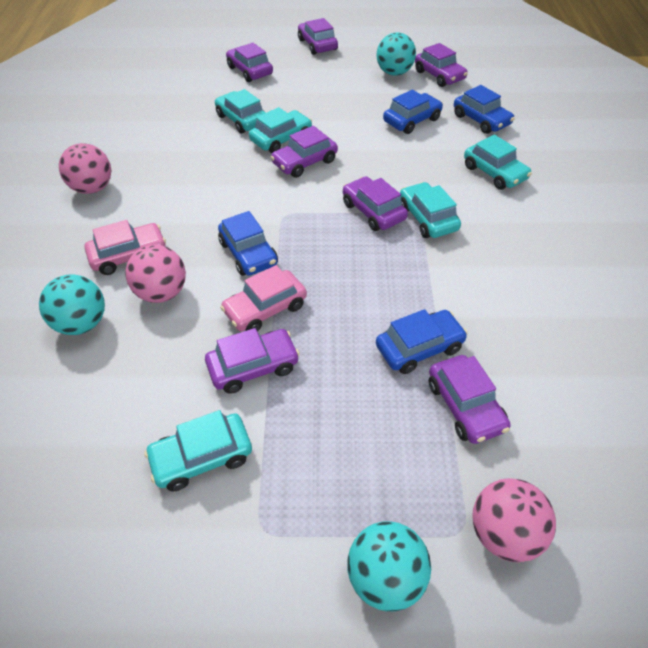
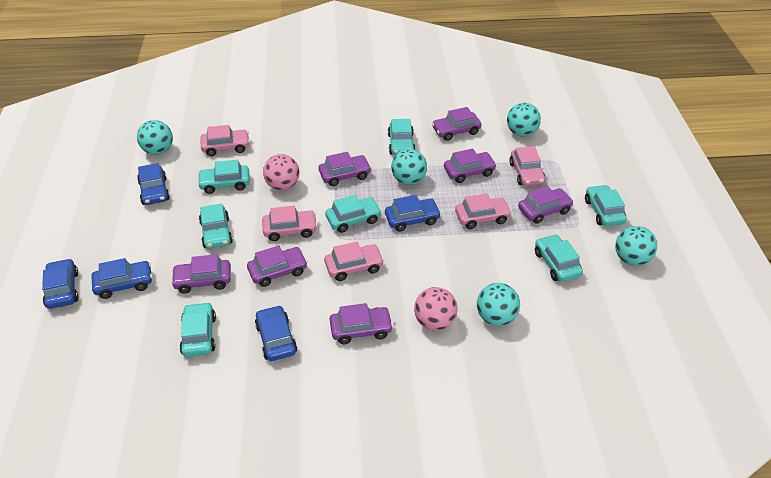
blue car: [218,211,278,276] [376,309,468,374] [383,90,443,134] [454,85,514,134] = 4 -> [42,259,78,309] [92,258,152,299] [137,163,170,205] [255,305,297,361] [385,195,441,232] = 5
pink ball: [59,143,111,194] [126,245,186,303] [472,478,556,562] = 3 -> [263,154,300,191] [414,287,458,331] = 2
pink car: [85,220,166,275] [220,265,307,331] = 2 -> [200,125,250,156] [262,206,318,241] [324,241,384,281] [455,193,512,229] [509,146,546,186] = 5
turquoise ball: [39,274,105,335] [347,521,431,612] [376,32,416,76] = 3 -> [137,120,173,155] [391,149,427,185] [477,283,520,326] [507,103,541,137] [615,226,657,266] = 5
turquoise car: [144,410,252,491] [215,89,265,134] [249,107,312,153] [400,182,461,238] [464,135,532,190] = 5 -> [180,302,216,357] [197,160,250,194] [199,203,233,249] [325,195,382,233] [388,119,416,155] [535,234,583,282] [585,185,627,226] = 7

